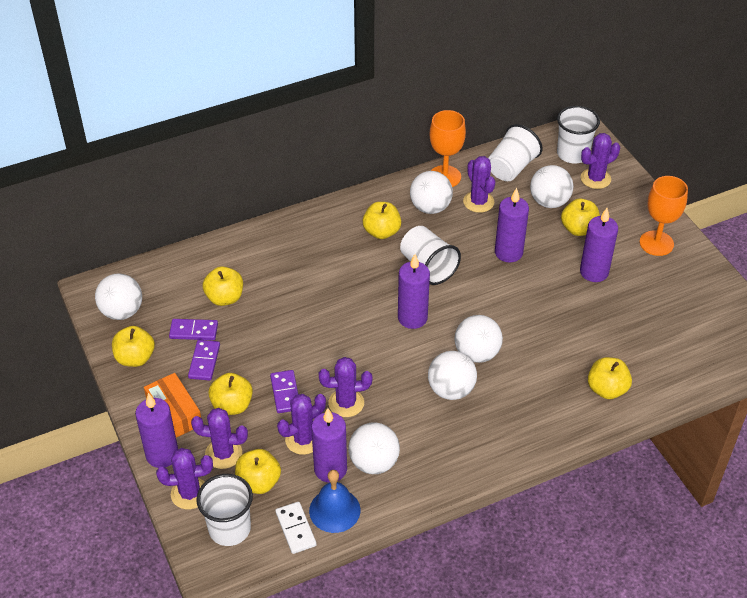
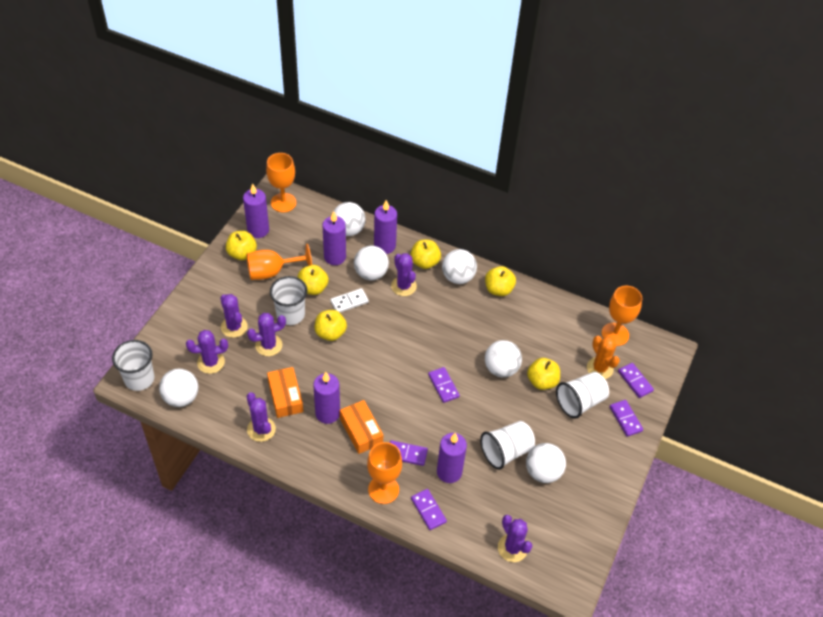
blue bell: [309,470,360,533] = 1 -> none = 0
orange box: [144,373,201,438] = 1 -> [267,367,303,418] [340,400,383,454] = 2
orange cactus: none = 0 -> [587,336,620,379] = 1
orange goblet: [430,110,466,187] [639,176,688,256] = 2 -> [246,244,312,280] [266,153,296,212] [367,442,402,504] [601,286,642,346] = 4
purple domino: [169,319,218,340] [188,340,220,381] [270,370,298,413] = 3 -> [390,440,428,466] [411,489,447,530] [428,367,460,403] [610,400,643,437] [618,363,654,398] = 5
yellow apple: [112,326,155,367] [203,266,243,306] [208,373,253,415] [235,449,281,494] [363,202,401,239] [561,199,600,236] [588,357,632,399] = 7 -> [226,231,257,260] [297,265,329,295] [315,310,347,341] [410,240,441,269] [485,266,516,296] [527,358,560,390] = 6

